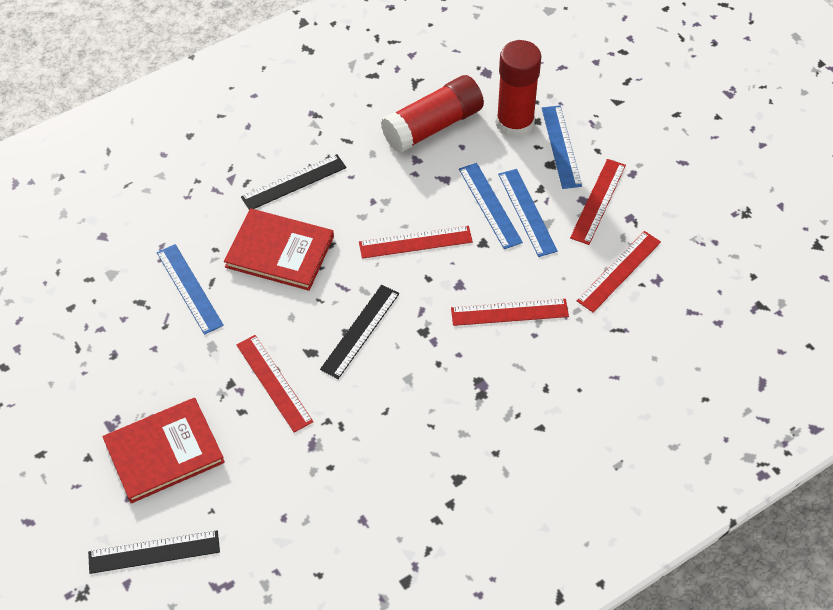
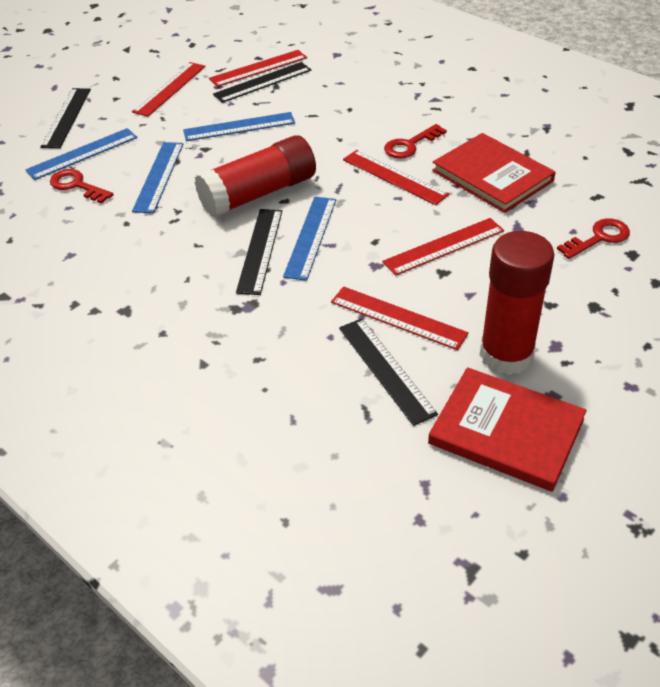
black ruler: [88,530,220,574] [241,154,346,210] [320,285,399,379] = 3 -> [40,88,91,148] [213,62,311,103] [236,209,282,295] [339,318,438,426] = 4
red key: none = 0 -> [50,169,114,204] [384,124,447,159] [557,218,630,259] = 3

